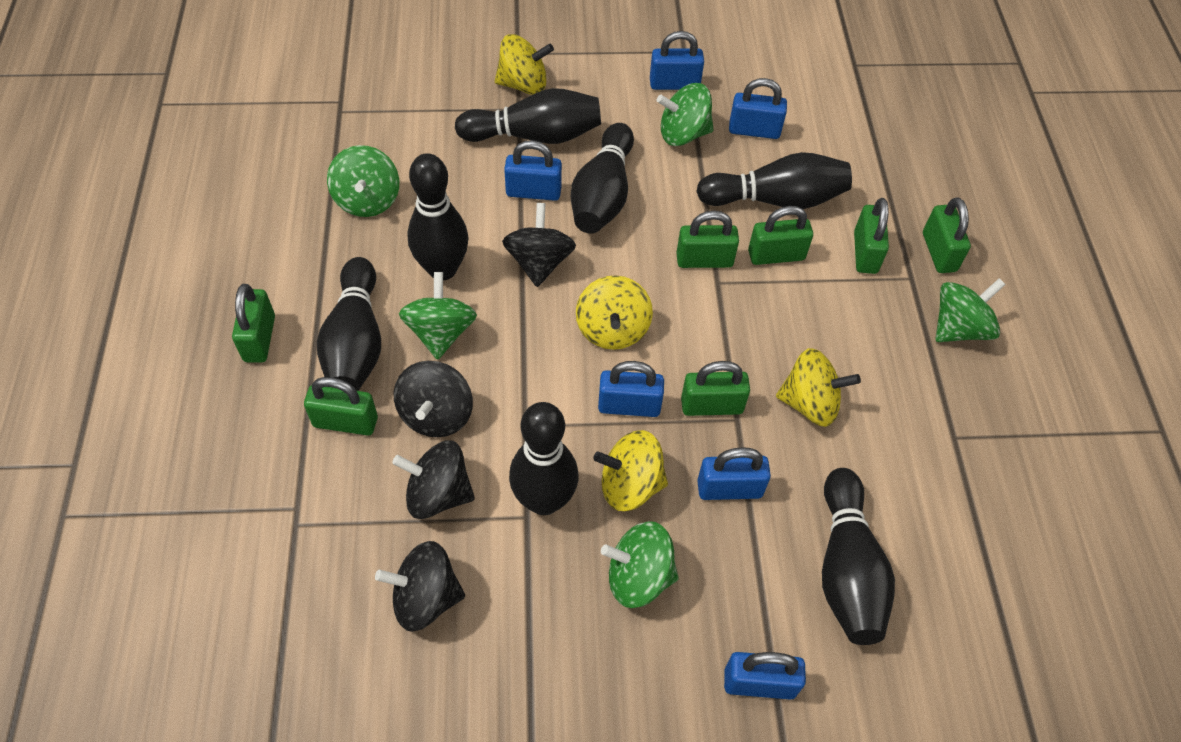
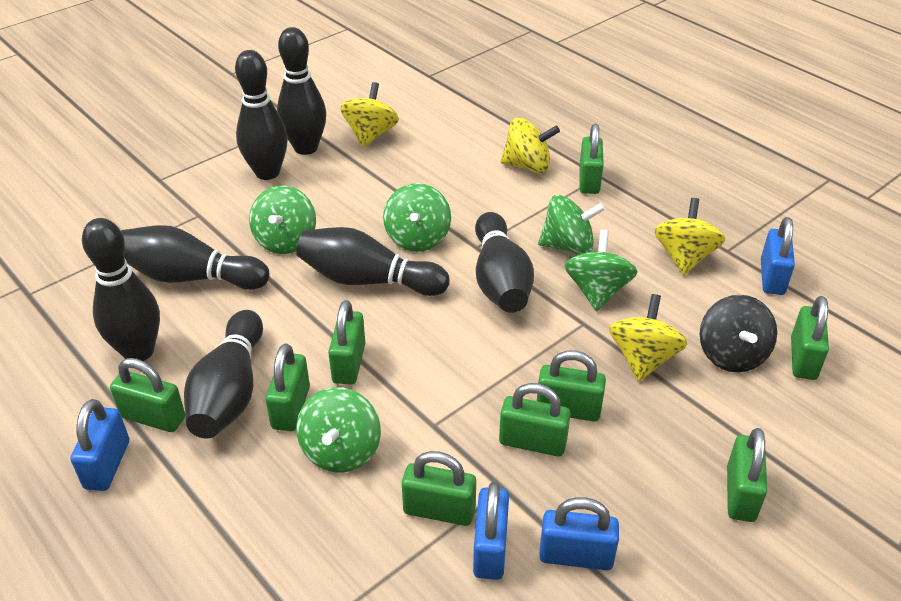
black spinning top: [375,541,465,632] [392,440,475,519] [394,361,473,437] [502,203,576,287] = 4 -> [700,295,777,372] = 1
blue padlock: [504,140,562,201] [598,361,664,417] [650,31,704,90] [697,447,771,500] [724,652,806,700] [729,78,787,139] = 6 -> [70,399,129,491] [473,482,509,580] [539,497,619,570] [761,217,795,295] = 4
green padlock: [232,284,275,363] [304,377,378,436] [676,211,739,268] [681,361,750,416] [748,206,813,265] [854,198,889,274] [923,197,971,273] = 7 -> [110,358,185,432] [265,344,310,431] [328,300,365,385] [402,451,476,526] [499,383,571,457] [537,350,606,421] [579,124,604,194] [727,428,767,522] [791,296,829,380] = 9

